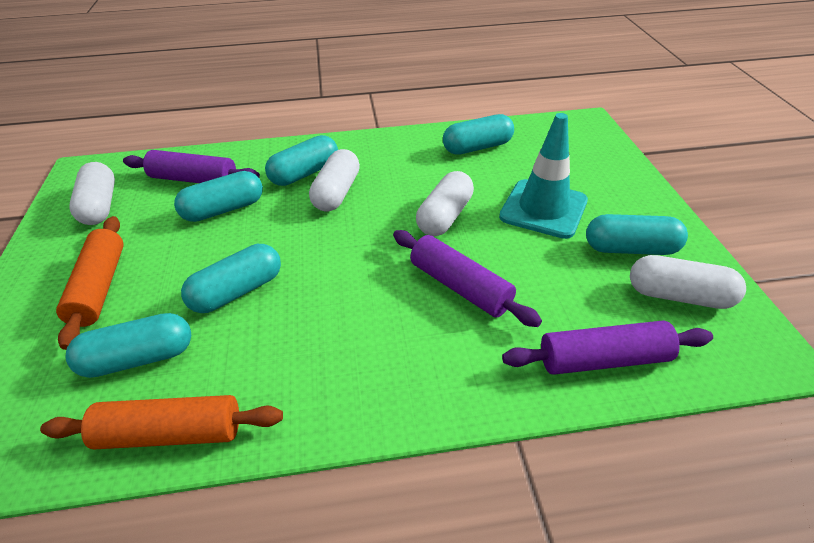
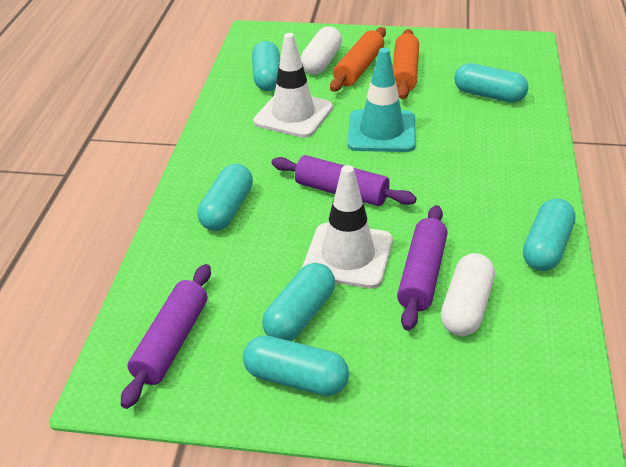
white capsule: [69,162,115,225] [309,149,360,211] [416,171,474,236] [630,255,746,309] = 4 -> [301,27,342,74] [441,253,495,336] = 2
white traffic cone: none = 0 -> [253,33,333,138] [302,165,393,289] = 2

